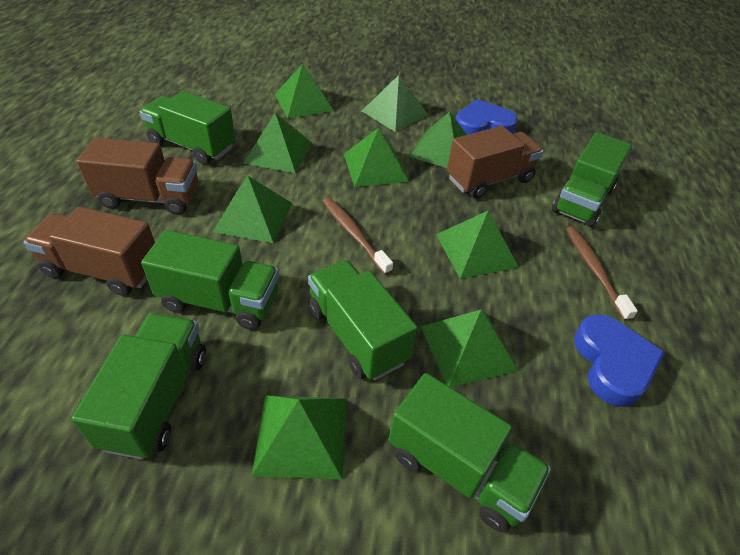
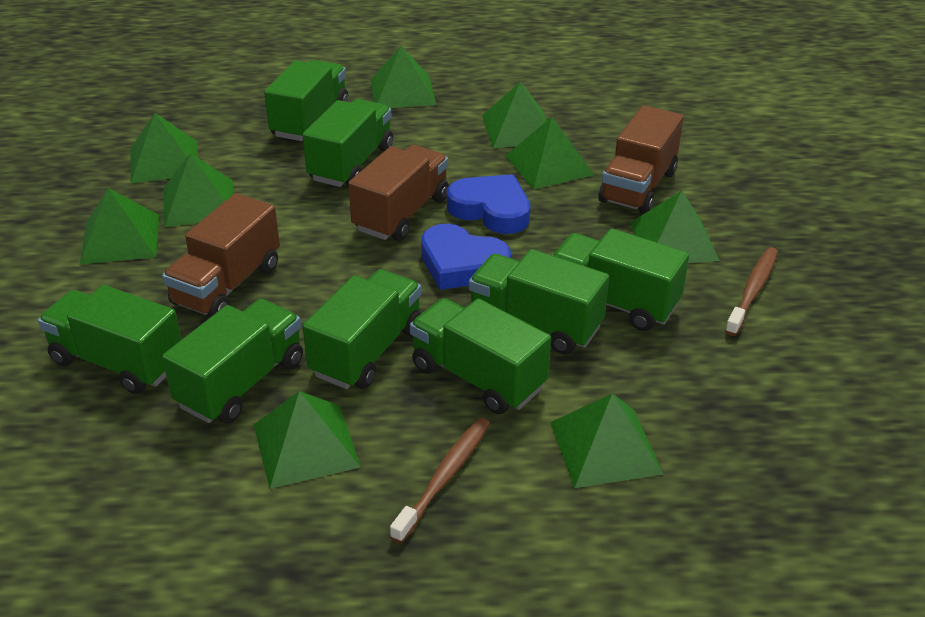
green truck: [71,313,206,460] [140,91,235,164] [141,230,279,330] [308,260,417,380] [389,373,551,532] [552,132,632,227] = 6 -> [38,285,181,394] [162,299,303,424] [264,60,348,141] [303,99,393,187] [303,269,422,389] [410,298,551,414] [469,249,609,355] [552,228,689,331] = 8

